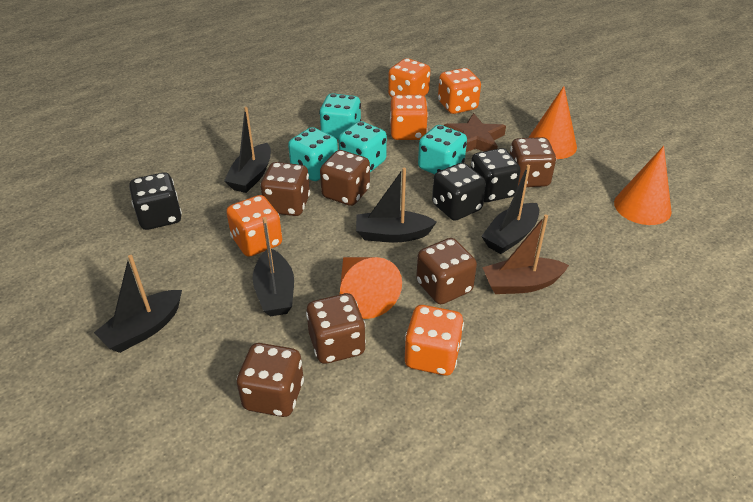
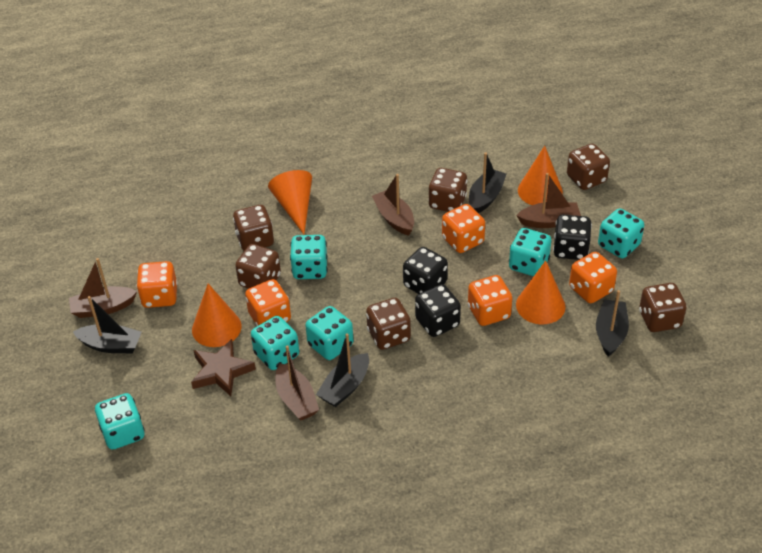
black boat: [94,255,182,353] [224,107,271,193] [252,217,294,316] [356,168,437,243] [481,165,539,254] = 5 -> [73,296,142,353] [316,333,369,407] [469,153,507,213] [596,290,629,357] = 4
brown boat: [482,214,569,294] = 1 -> [69,258,137,318] [275,345,319,420] [372,174,414,236] [516,173,581,228] = 4
orange cone: [340,257,402,319] [528,86,577,159] [614,146,672,225] = 3 -> [192,284,241,347] [268,170,312,234] [516,260,566,324] [518,146,563,205] = 4
turquoise dice: [288,127,338,181] [319,93,361,139] [338,121,387,172] [418,125,467,174] = 4 -> [95,393,145,450] [251,316,299,370] [290,235,328,279] [305,306,353,360] [509,228,551,277] [598,208,644,258] = 6

